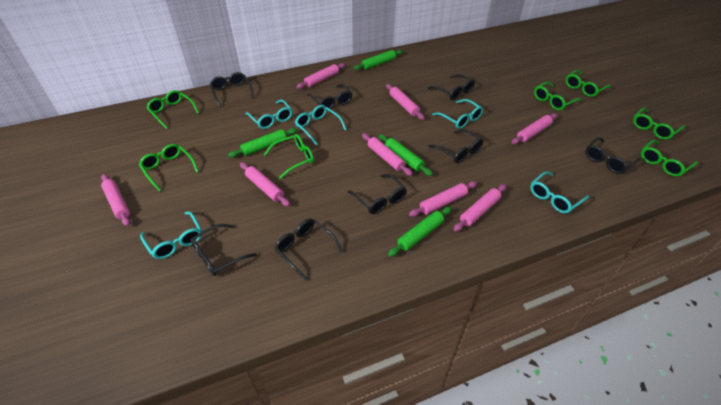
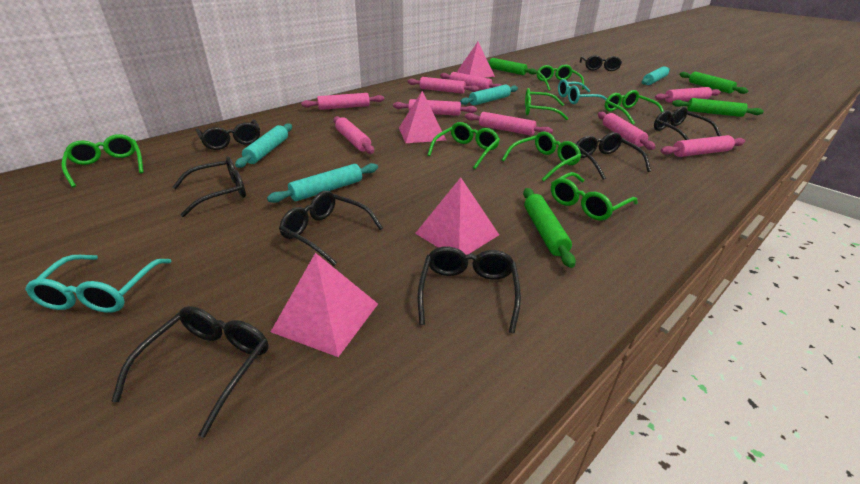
pink pyramid: none = 0 -> [271,253,378,357] [399,91,446,143] [415,177,499,255] [457,42,495,78] = 4
pink rolling pin: [101,174,131,226] [240,162,290,207] [296,63,346,89] [362,133,413,176] [386,84,425,120] [409,181,477,217] [453,184,506,232] [512,113,557,144] = 8 -> [301,93,384,110] [333,116,374,154] [393,99,477,116] [408,77,479,94] [440,72,501,90] [465,112,553,136] [598,112,656,150] [655,87,721,102] [661,135,745,157] = 9
turquoise glasses: [140,211,202,259] [245,100,292,129] [295,105,347,146] [432,99,483,129] [530,171,589,213] = 5 -> [25,255,171,313] [558,79,607,104] = 2
turquoise rolling pin: none = 0 -> [235,123,292,168] [267,163,378,203] [460,84,518,105] [642,66,670,85] = 4

